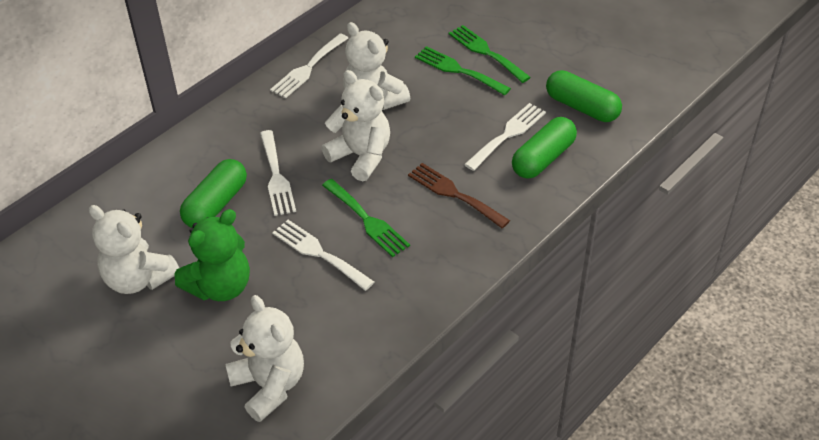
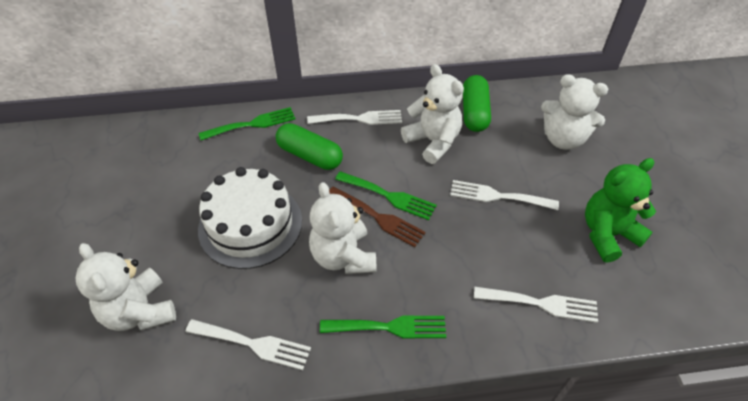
green capsule: [180,159,247,228] [512,117,577,179] [546,70,622,122] = 3 -> [276,123,343,170] [463,75,491,132] = 2
white cake: none = 0 -> [198,167,302,269] = 1

